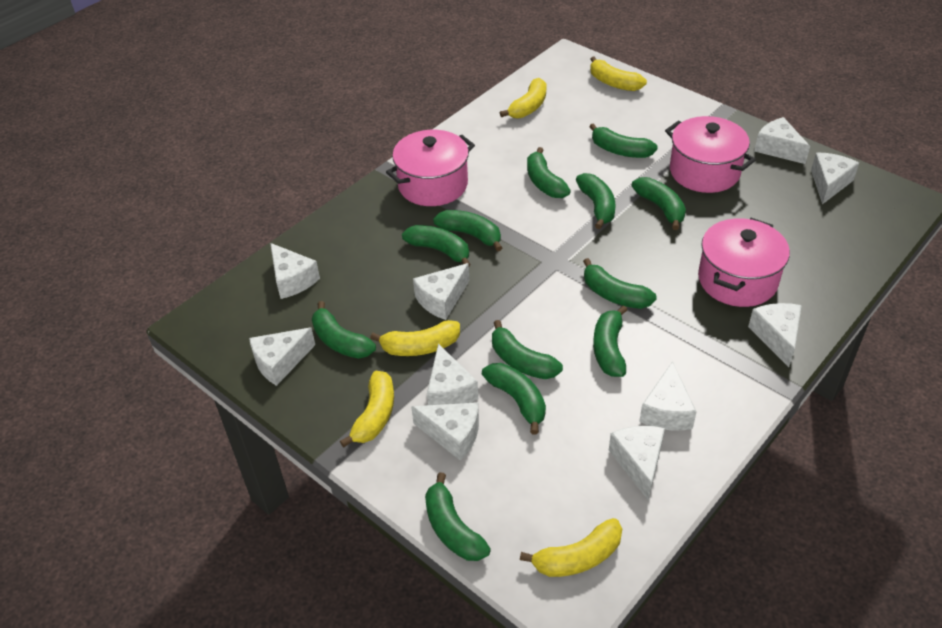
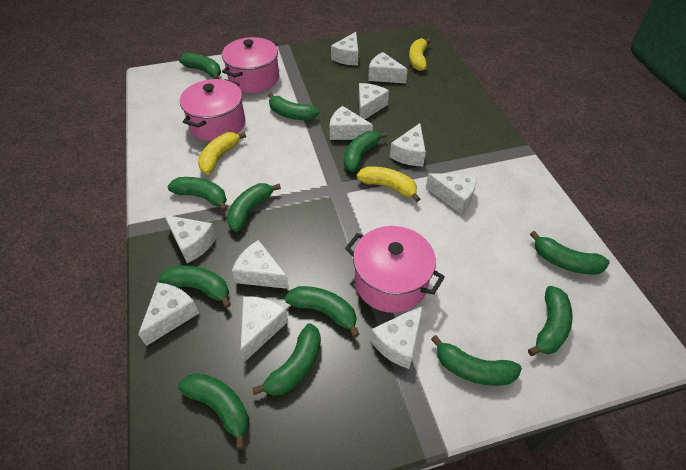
white cheese: [249,327,315,386] [270,243,320,299] [411,402,479,460] [413,263,469,320] [427,344,478,405] [609,426,665,501] [639,361,697,430] [748,303,802,367] [754,117,810,164] [811,153,859,204] = 10 -> [138,283,199,346] [164,215,217,263] [232,240,289,289] [241,296,288,361] [330,106,373,140] [331,32,358,65] [359,83,389,119] [368,52,408,83] [371,305,423,369] [390,123,426,166] [426,173,477,214] = 11
yellow banana: [340,371,394,448] [370,320,460,356] [500,78,546,119] [520,518,622,577] [590,56,647,91] = 5 -> [198,132,246,174] [357,166,420,202] [409,38,431,71] = 3

